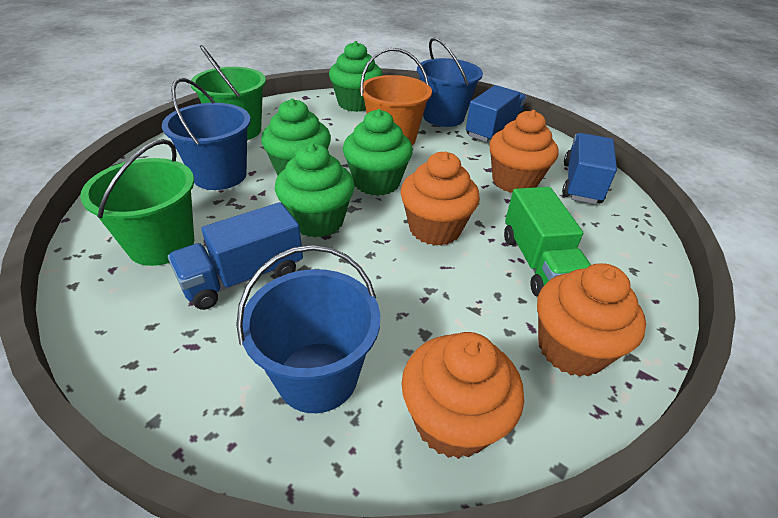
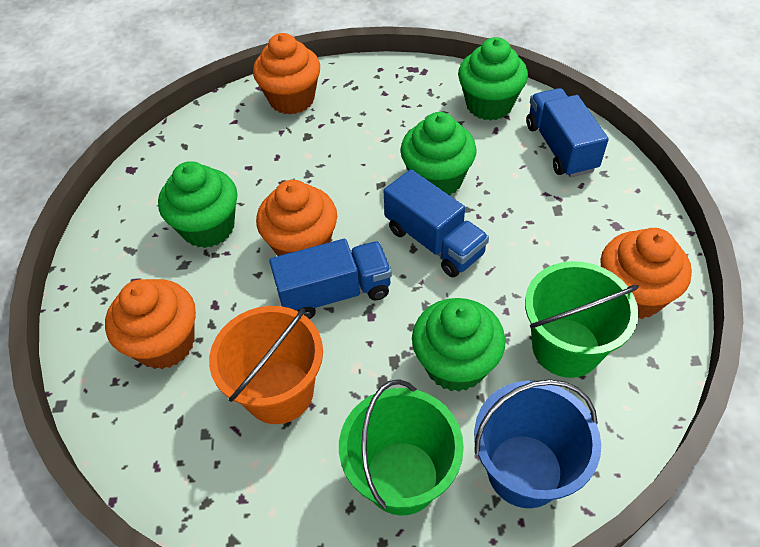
blue bucket: [162,78,251,190] [236,245,380,413] [417,37,483,127] = 3 -> [474,379,601,508] = 1
green truck: [504,187,591,297] = 1 -> none = 0

